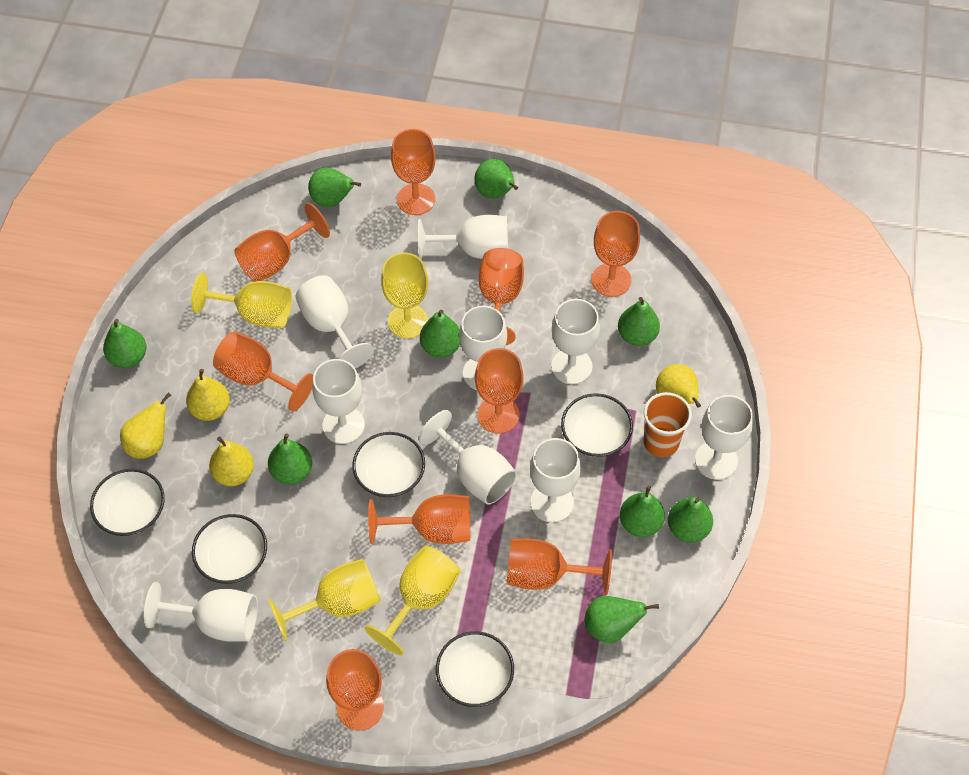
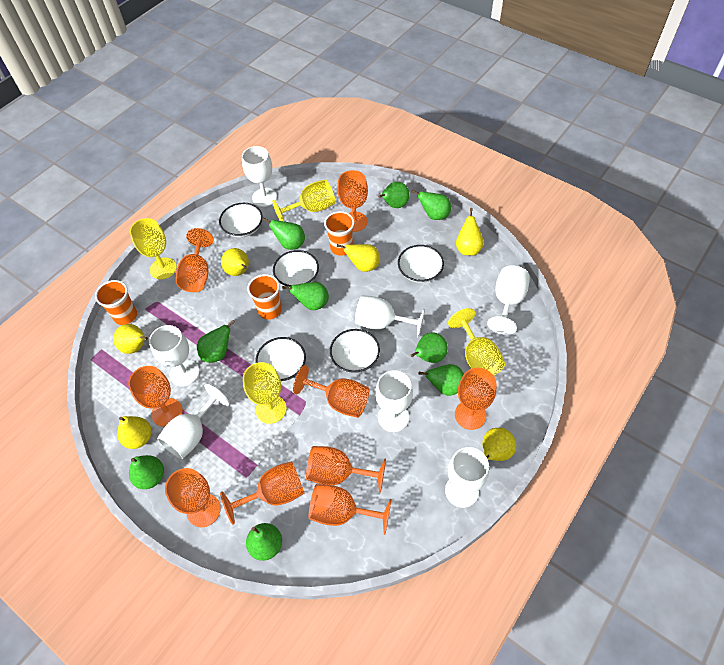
orange cup: [643,392,692,457] = 1 -> [95,280,137,325] [247,274,282,320] [324,211,354,256] = 3
white goblet: [144,582,258,642] [295,275,374,369] [312,359,365,444] [418,215,508,259] [419,410,517,504] [459,306,507,390] [530,438,581,523] [551,299,600,384] [695,395,753,480] = 9 -> [149,325,200,386] [157,384,230,459] [242,146,277,207] [355,295,425,338] [375,370,413,432] [445,447,489,508] [487,265,529,334] = 7
yellow pear: [120,392,171,459] [186,369,230,421] [209,437,254,486] [656,364,701,408] = 4 -> [113,324,148,354] [117,416,151,449] [221,248,249,276] [337,244,380,272] [456,208,484,255] [482,428,516,461] = 6

